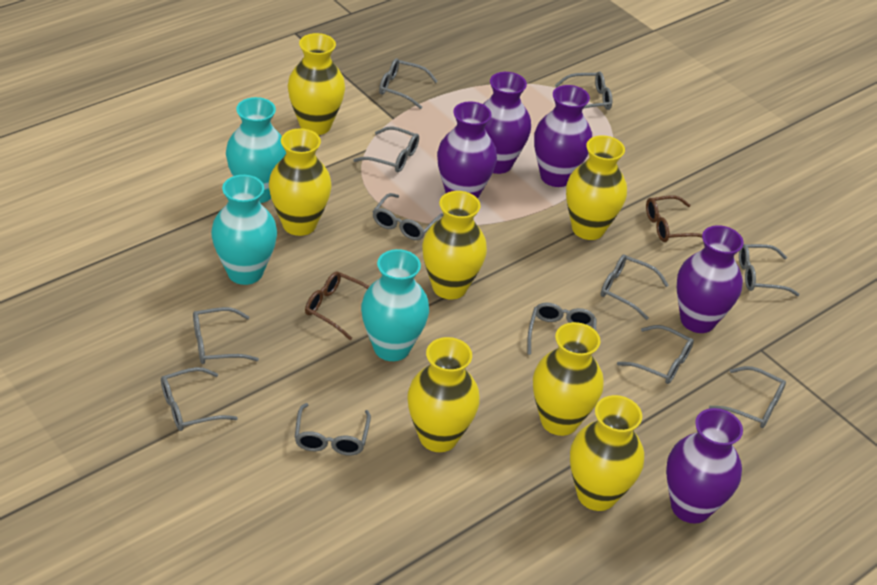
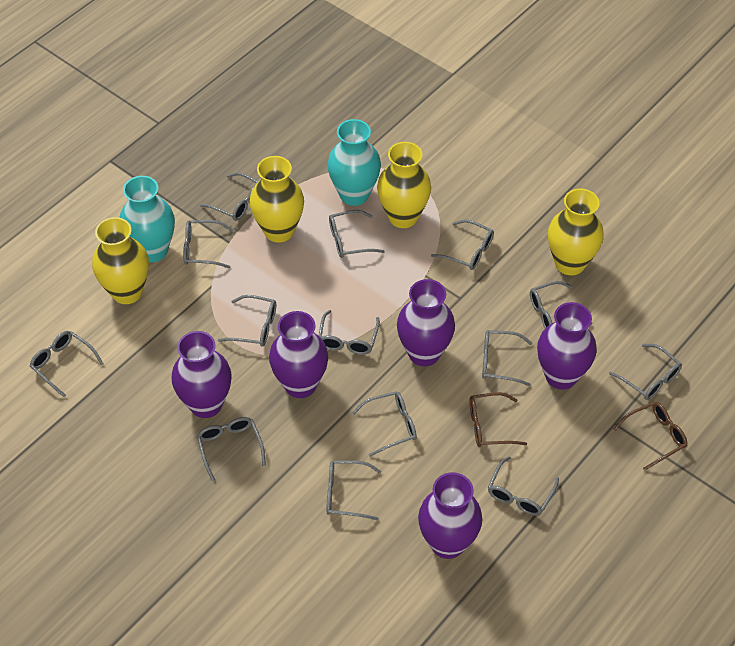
grey glasses: [161,367,238,431] [193,307,259,364] [294,403,371,456] [353,126,419,172] [372,193,444,240] [379,58,438,109] [528,302,597,355] [555,71,612,110] [601,254,669,320] [617,325,694,384] [709,366,786,428] [739,244,800,296] = 12 -> [30,331,103,397] [183,220,233,268] [197,417,266,481] [200,172,258,221] [218,295,276,347] [319,310,380,355] [326,460,381,520] [329,210,385,258] [352,391,417,457] [431,220,494,270] [482,330,532,386] [488,456,559,516] [530,281,592,328] [609,344,682,400] = 14
turquoise vase: [211,175,277,285] [226,97,286,203] [361,249,429,361] = 3 -> [119,176,175,263] [327,119,381,206] = 2
yellow vase: [269,128,331,236] [288,33,345,135] [407,337,480,452] [422,191,487,299] [533,322,603,436] [566,135,627,240] [570,395,644,511] = 7 -> [92,217,149,304] [250,156,304,243] [377,142,431,228] [548,188,604,275] = 4

